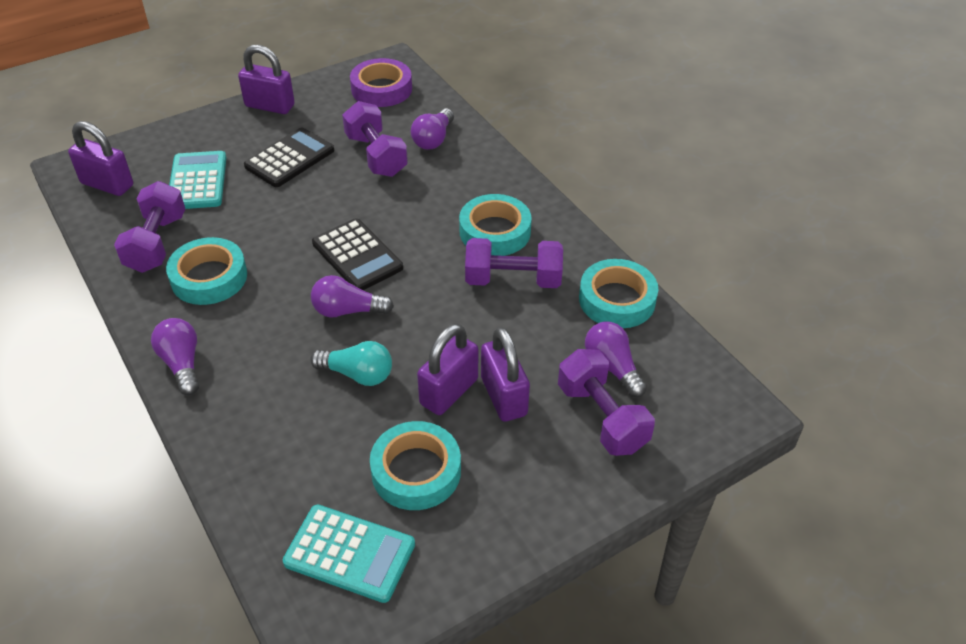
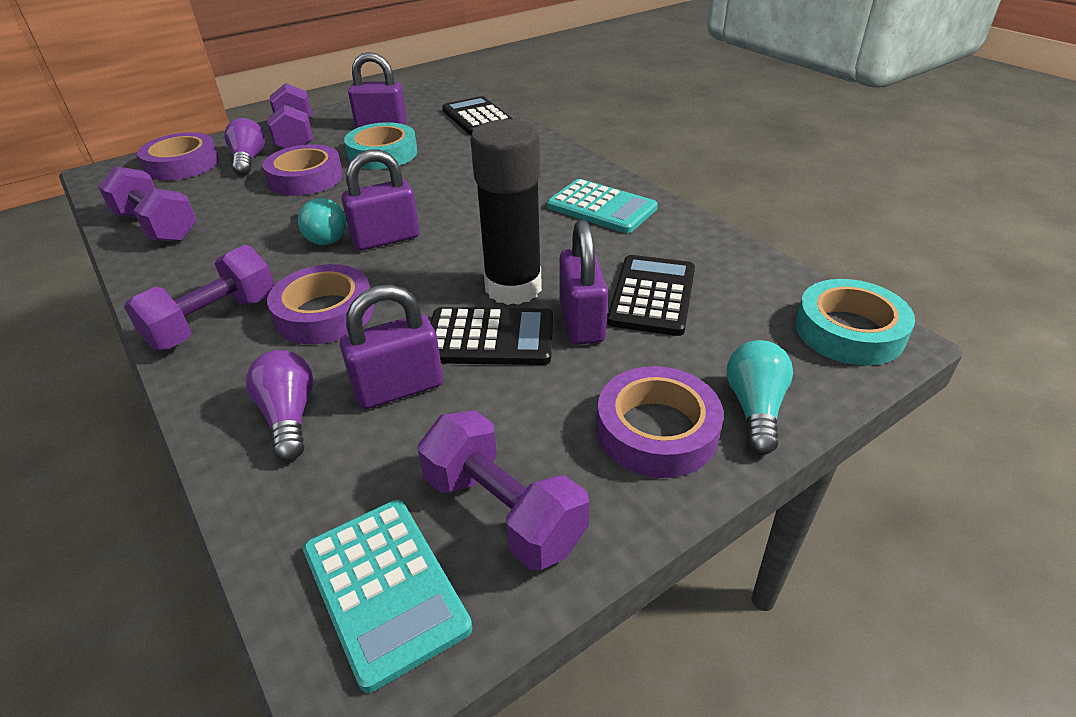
black calculator: [244,127,334,187] [312,218,403,290] = 2 -> [431,307,553,365] [442,96,514,135] [607,255,695,336] = 3
black glue stick: none = 0 -> [470,119,542,305] = 1
purple light bulb: [151,318,199,395] [311,275,394,318] [411,108,454,150] [585,322,647,397] = 4 -> [224,118,265,175] [246,350,313,461] = 2
purple tape: [350,58,412,107] = 1 -> [137,132,219,181] [263,144,343,196] [267,264,374,344] [597,366,724,478] = 4
turquoise light bulb: [310,341,392,386] = 1 -> [298,198,346,245] [727,340,793,455] = 2
turquoise tape: [166,237,247,305] [370,421,461,510] [459,194,532,256] [579,259,658,328] = 4 -> [344,122,417,169] [795,279,915,366] = 2

